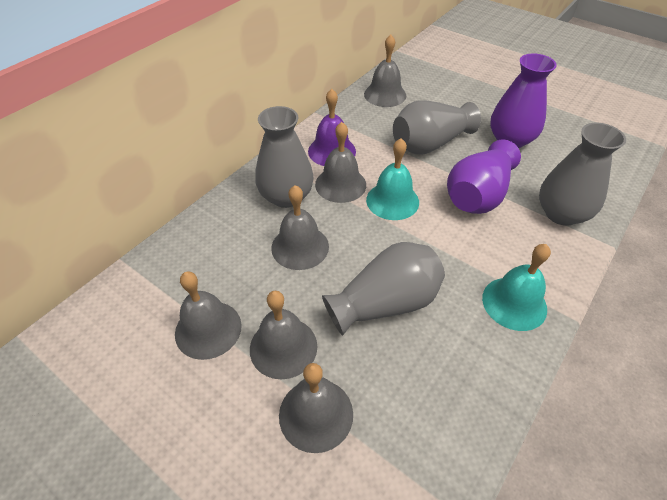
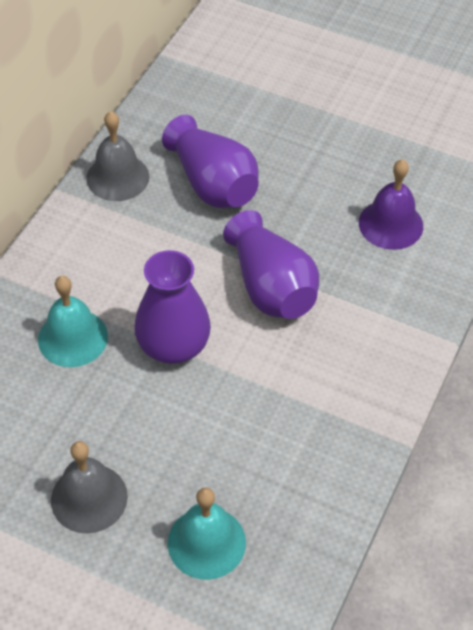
grey bell: [175,272,242,360] [250,291,317,379] [271,185,329,270] [279,363,353,453] [315,122,366,203] [364,35,406,107] = 6 -> [51,441,128,534] [86,111,149,201] = 2
grey vase: [255,106,314,208] [322,242,445,336] [393,100,481,154] [539,123,626,226] = 4 -> none = 0
purple vase: [447,140,521,214] [490,53,557,148] = 2 -> [134,250,211,364] [162,115,259,208] [223,210,319,319] = 3

